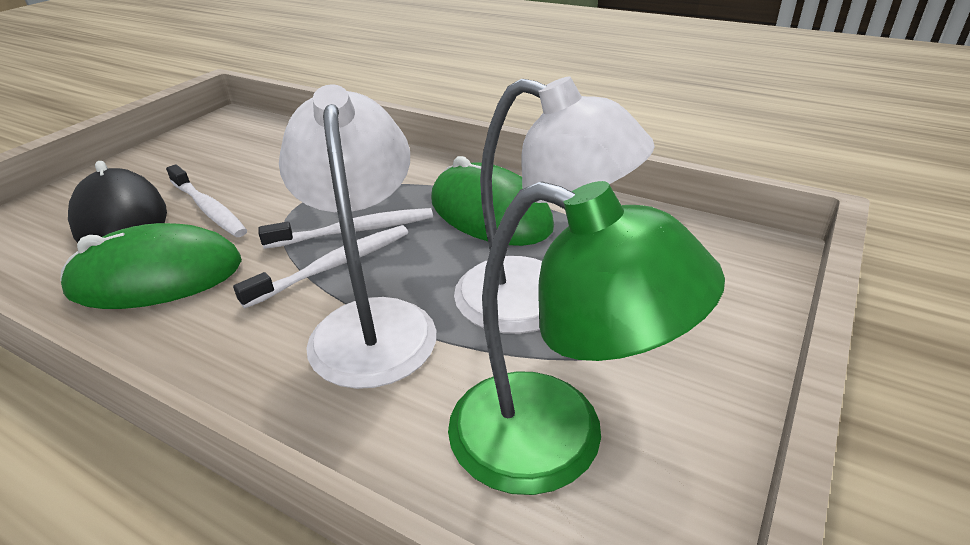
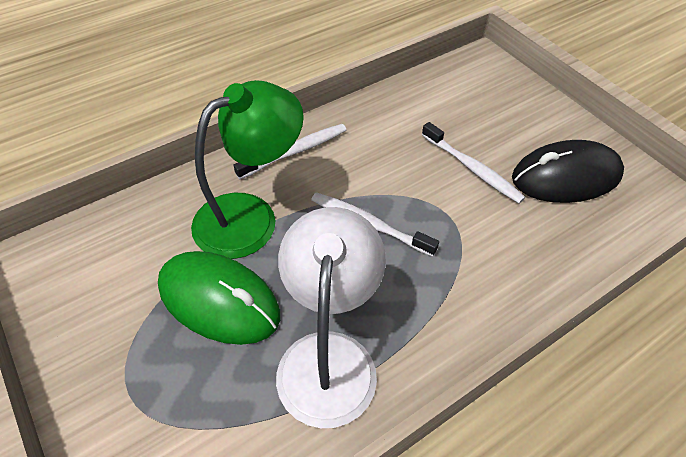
green mouse: [60,223,242,309] [431,156,554,246] = 2 -> [158,251,280,345] = 1
white lamp: [279,85,436,389] [454,76,655,334] = 2 -> [276,207,386,428] = 1

